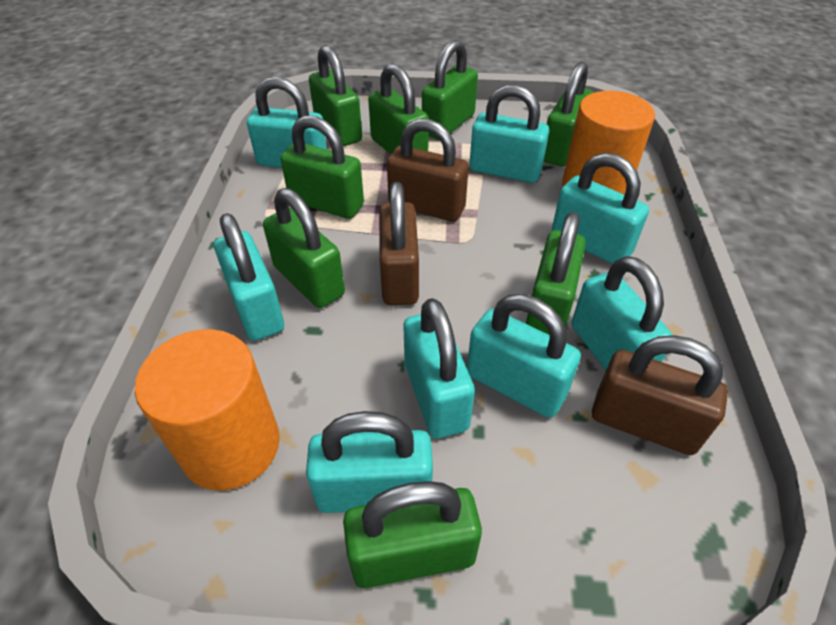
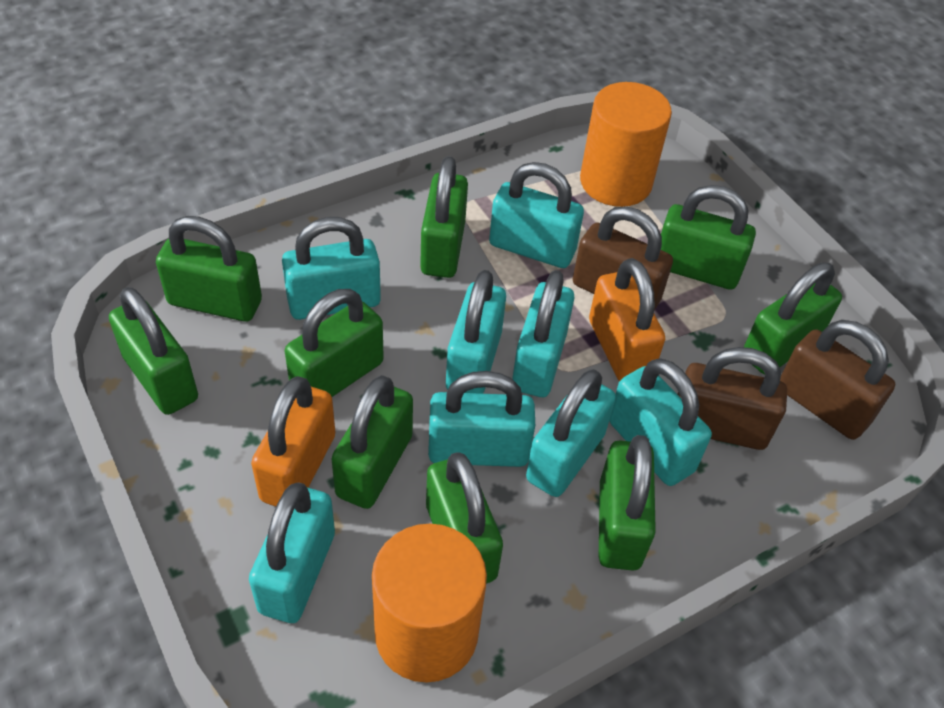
green padlock: [263,188,345,308] [280,115,364,219] [309,45,362,147] [343,481,482,588] [368,63,429,154] [422,40,478,140] [526,212,586,335] [544,62,594,166] = 8 -> [109,287,198,415] [156,216,262,322] [285,289,384,397] [332,375,413,509] [420,156,468,278] [426,452,503,584] [599,435,656,571] [661,185,756,290] [744,263,842,375] = 9
orange padlock: none = 0 -> [251,376,335,507] [589,258,665,382] = 2

